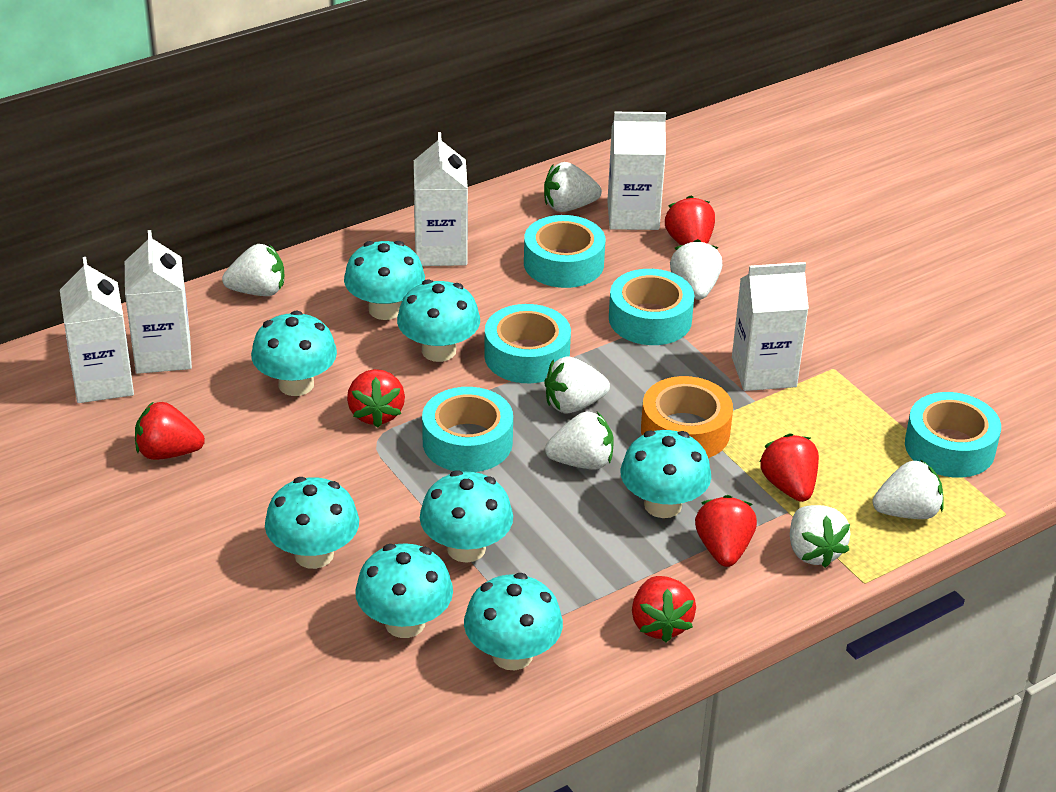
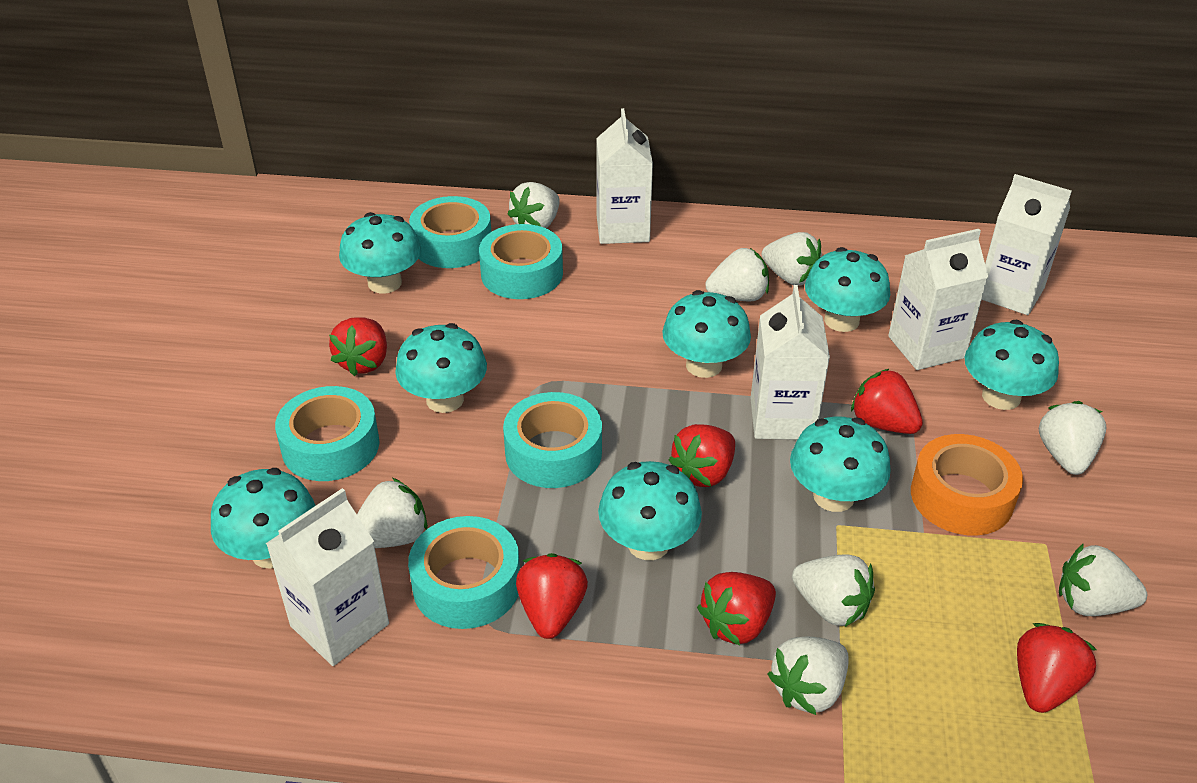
white strawberry: [222,244,284,296] [544,162,602,212] [544,356,610,414] [545,412,614,469] [670,239,722,300] [790,505,850,568] [873,460,944,519] = 7 -> [357,478,428,548] [507,182,559,228] [705,248,769,302] [762,232,822,286] [767,637,849,715] [792,554,875,627] [1039,401,1106,475] [1059,543,1147,616] = 8

